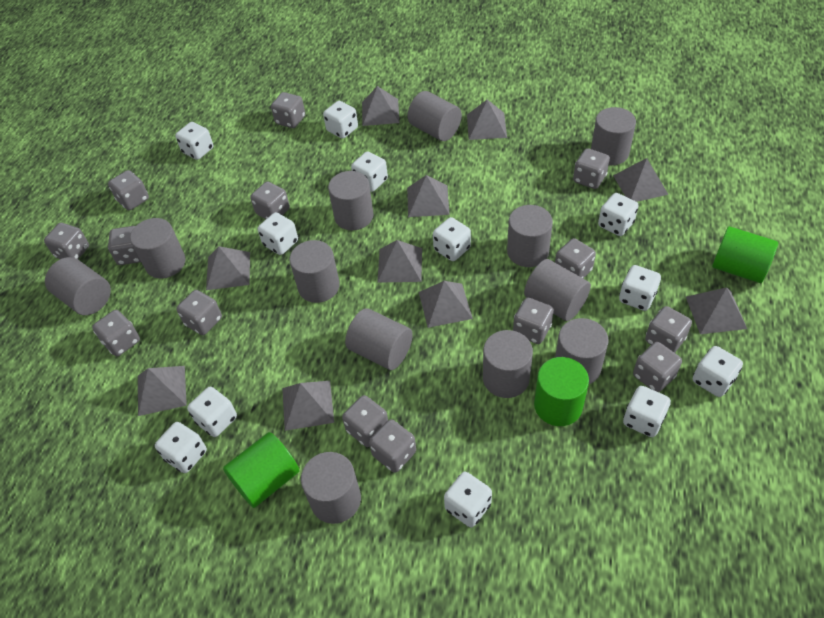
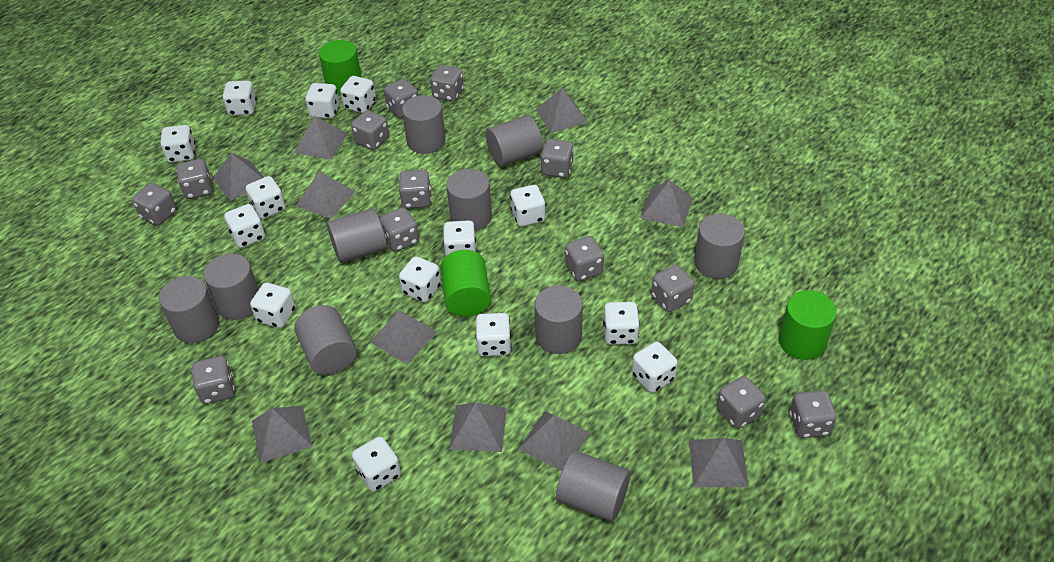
grey cylinder: [45,257,111,315] [130,218,185,279] [289,240,340,303] [301,452,361,524] [328,171,373,230] [345,308,413,370] [408,91,462,141] [483,330,533,398] [507,205,553,267] [524,259,591,321] [555,318,608,384] [591,107,636,165] = 12 -> [159,276,219,343] [203,254,259,320] [294,305,357,375] [327,208,387,263] [402,95,446,154] [446,169,492,231] [486,115,543,167] [535,285,583,354] [556,451,630,522] [694,214,745,279] = 10
grey dice: [44,223,89,259] [92,310,140,356] [108,170,149,210] [108,226,141,265] [176,290,222,335] [250,181,290,219] [271,92,305,128] [342,395,388,447] [369,419,416,473] [513,298,554,344] [555,238,596,278] [573,148,610,189] [633,342,682,392] [645,306,692,353] = 14 -> [132,183,177,226] [176,159,213,199] [192,356,235,404] [351,110,389,150] [380,207,419,252] [384,79,418,118] [399,170,431,209] [430,65,464,102] [540,139,574,178] [565,236,604,281] [651,265,694,312] [717,376,766,429] [789,390,836,438] = 13
white dice: [155,422,207,473] [175,122,213,160] [187,387,237,437] [258,212,298,255] [323,101,358,139] [351,151,388,192] [433,217,471,261] [444,472,492,527] [598,193,639,236] [619,265,661,311] [623,386,671,437] [693,346,743,397] = 12 -> [160,125,196,163] [223,81,257,116] [224,204,265,248] [246,176,286,219] [250,283,295,328] [305,83,339,119] [340,76,376,113] [352,437,401,492] [399,256,441,303] [443,220,477,256] [475,313,511,356] [510,185,546,227] [603,302,640,345] [632,342,678,393] = 14

